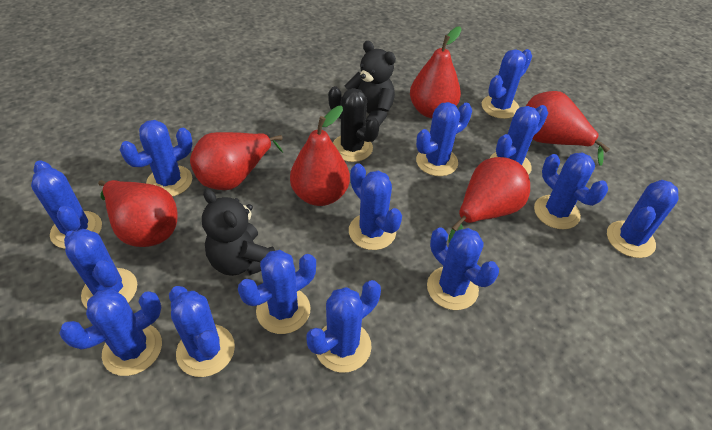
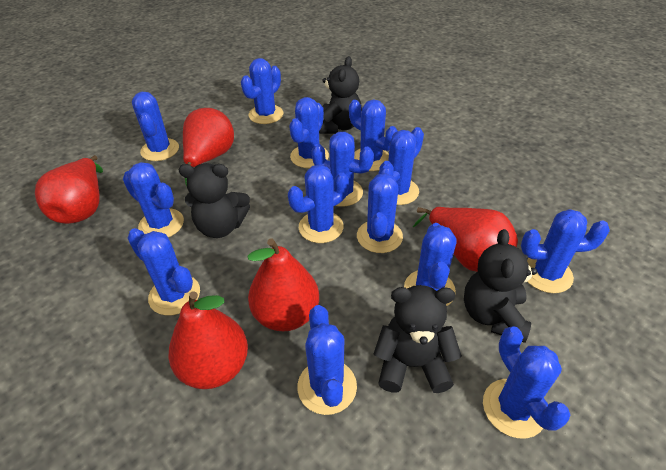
black cactus: [328,86,380,162] = 1 -> none = 0
black teddy bear: [202,188,275,276] [345,41,396,127] = 2 -> [179,163,250,238] [319,56,362,134] [374,285,462,393] [464,229,537,343] = 4
red pear: [98,180,178,247] [190,132,283,190] [290,106,350,206] [410,26,462,118] [449,157,530,242] [526,91,610,166] = 6 -> [35,155,103,224] [168,291,248,389] [183,108,234,186] [247,238,319,331] [413,207,518,272] = 5

